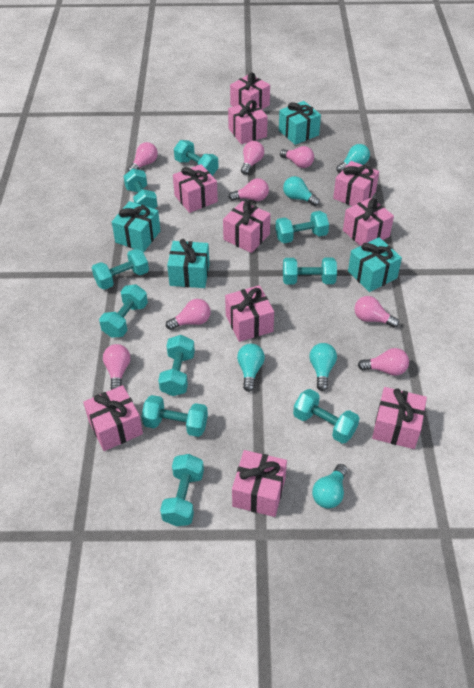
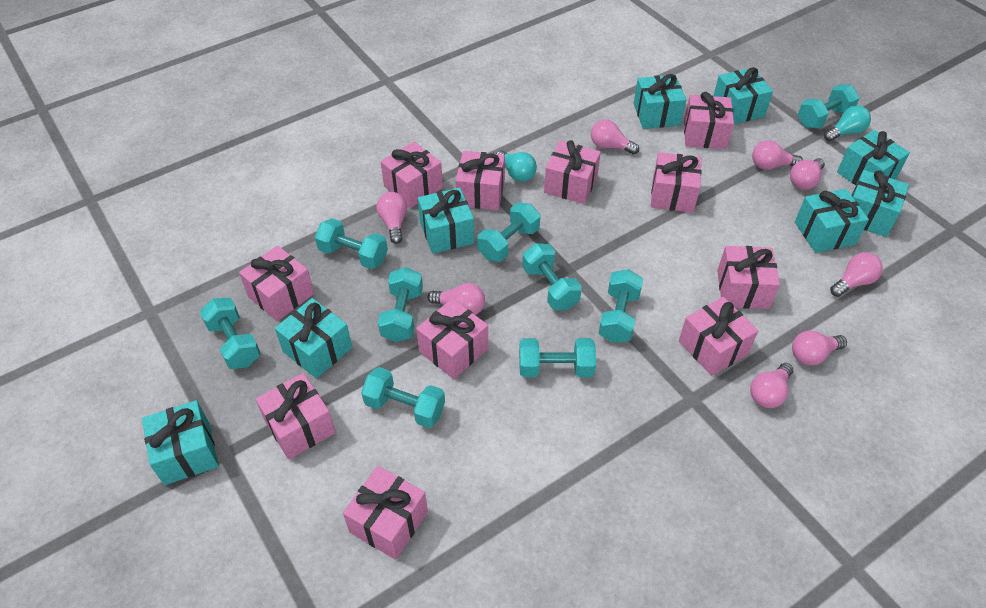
pink gift: [83,385,143,451] [173,164,218,213] [223,201,271,253] [225,285,274,342] [228,100,268,144] [230,72,270,109] [232,450,287,517] [333,161,379,206] [343,197,394,246] [372,387,427,449] = 10 -> [239,245,314,321] [256,373,336,460] [343,466,428,560] [380,141,443,208] [416,298,488,379] [456,151,505,210] [544,140,601,204] [651,152,702,213] [679,297,758,376] [684,92,734,149] [717,246,780,309] = 11
turquoise dumbbell: [92,249,149,290] [99,284,148,338] [124,168,158,209] [141,395,208,437] [158,335,195,396] [160,454,204,526] [174,140,219,176] [275,211,329,243] [283,257,337,285] [293,389,360,444] = 10 -> [200,298,261,369] [315,218,388,269] [361,367,445,428] [378,267,423,342] [477,202,540,262] [519,338,596,378] [522,243,582,310] [599,269,643,343] [798,84,860,129] = 9
turquoise gift: [112,201,161,252] [167,239,209,288] [279,101,321,145] [348,237,402,292] = 4 -> [142,400,219,485] [275,298,352,379] [418,187,474,254] [634,74,686,129] [713,67,773,124] [795,189,869,253] [837,130,910,185] [851,170,909,237] = 8
turquoise light bulb: [237,344,265,392] [283,176,320,206] [309,343,337,391] [312,464,347,509] [337,144,370,173] = 5 -> [496,150,537,182] [824,105,871,141] = 2

